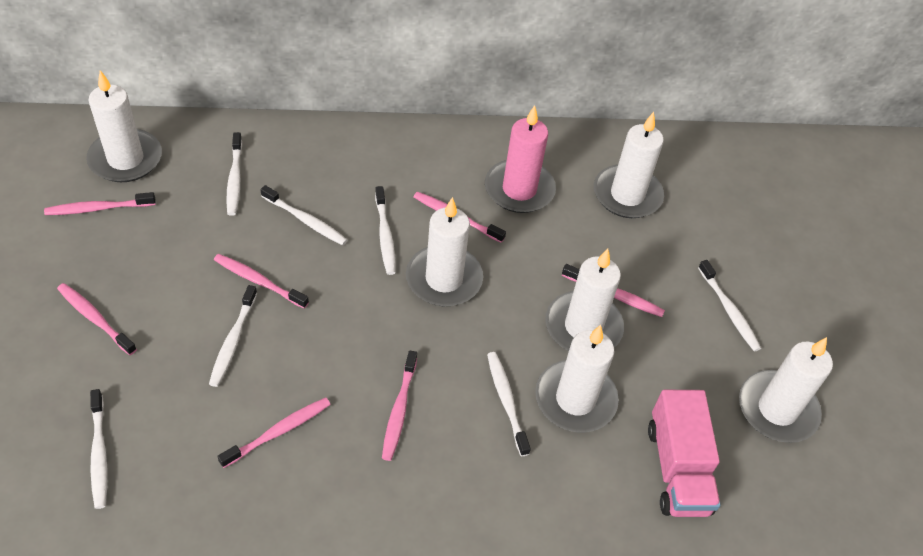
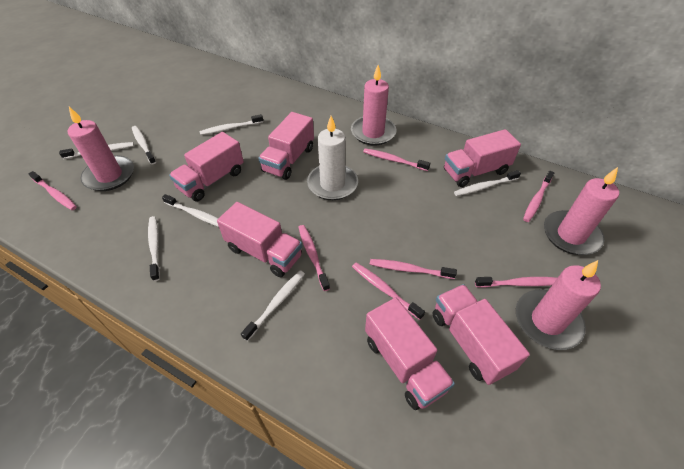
pink candle: [485,105,556,213] = 1 -> [68,107,134,191] [351,65,396,146] [516,260,601,350] [544,167,619,255] = 4
pink truck: [648,390,721,517] = 1 -> [169,132,244,201] [217,202,302,277] [258,112,314,180] [365,298,455,410] [433,284,530,385] [444,129,521,187] = 6
white candle: [86,71,162,182] [406,197,483,306] [535,325,619,432] [545,249,624,351] [594,112,664,218] [739,337,833,443] = 6 -> [307,116,358,200] = 1

